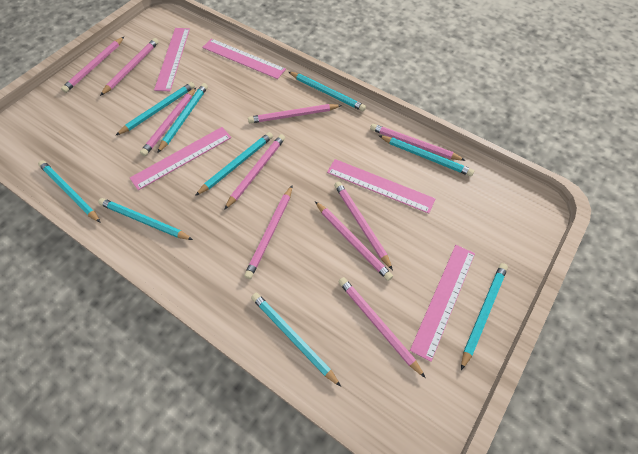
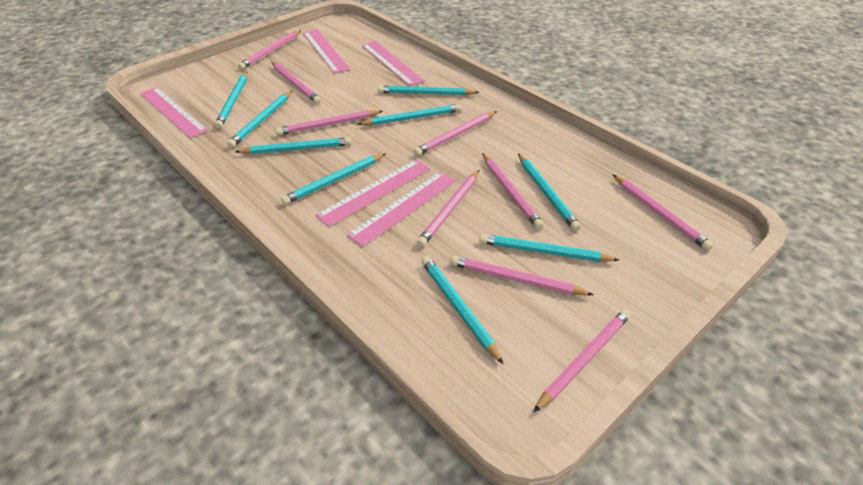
pink pencil: [61,37,124,93] [100,38,159,96] [140,88,196,156] [224,134,285,210] [244,185,293,279] [248,104,342,123] [315,201,393,281] [334,181,393,270] [338,277,425,378] [370,124,466,161] = 10 -> [238,30,302,70] [271,61,321,104] [276,110,383,136] [414,111,497,156] [417,170,479,247] [450,256,594,296] [482,153,544,229] [533,309,631,412] [613,175,713,251] = 9

